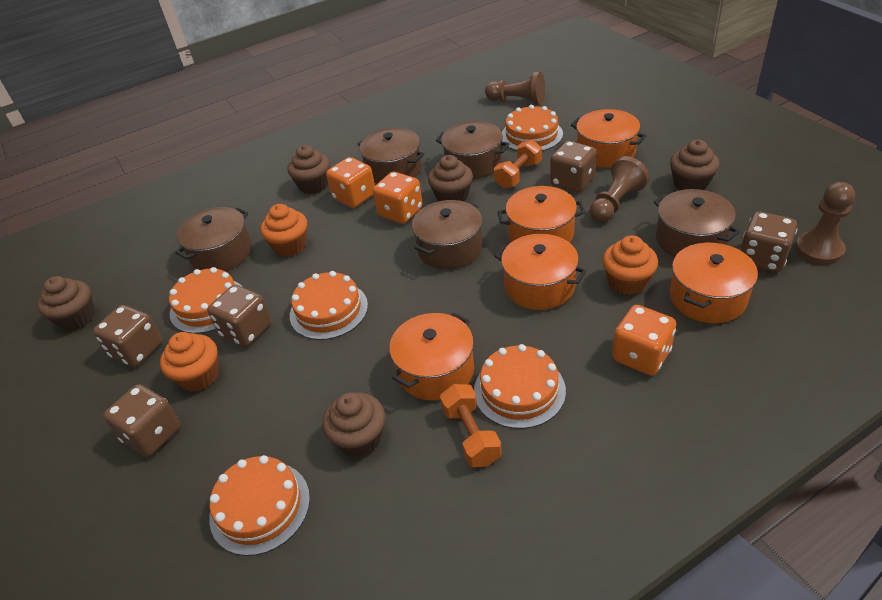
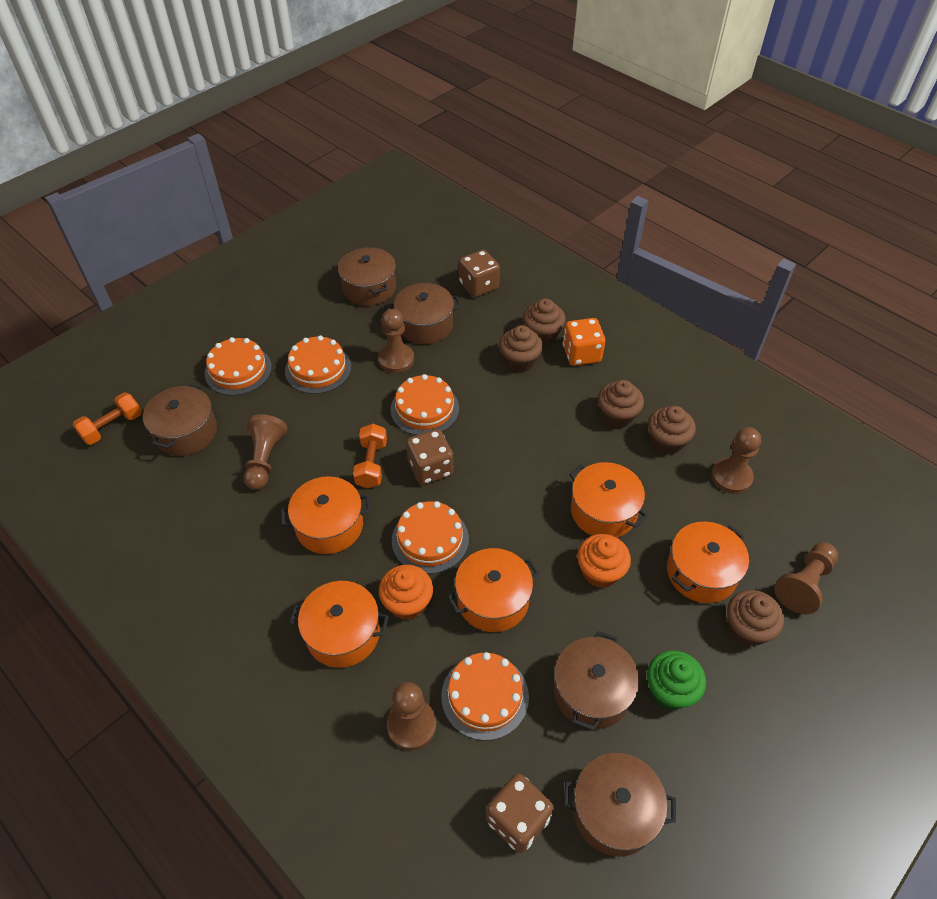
brown dice: [93,305,163,367] [103,384,181,457] [207,285,272,347] [550,141,597,192] [740,211,797,272] = 5 -> [406,429,453,485] [459,250,500,297] [486,773,554,853] = 3
brown pawn: [485,71,545,105] [590,156,650,222] [795,182,855,265] = 3 -> [244,414,287,490] [378,309,414,373] [387,682,436,750] [711,427,761,494] [774,542,838,614] = 5
green cupcake: none = 0 -> [647,650,706,710] = 1
orange cupcake: [160,332,219,392] [260,204,307,257] [602,235,658,295] = 3 -> [379,565,433,620] [577,534,631,588] = 2
orange dice: [326,157,375,208] [373,172,423,224] [612,305,676,376] = 3 -> [563,318,605,366] = 1

